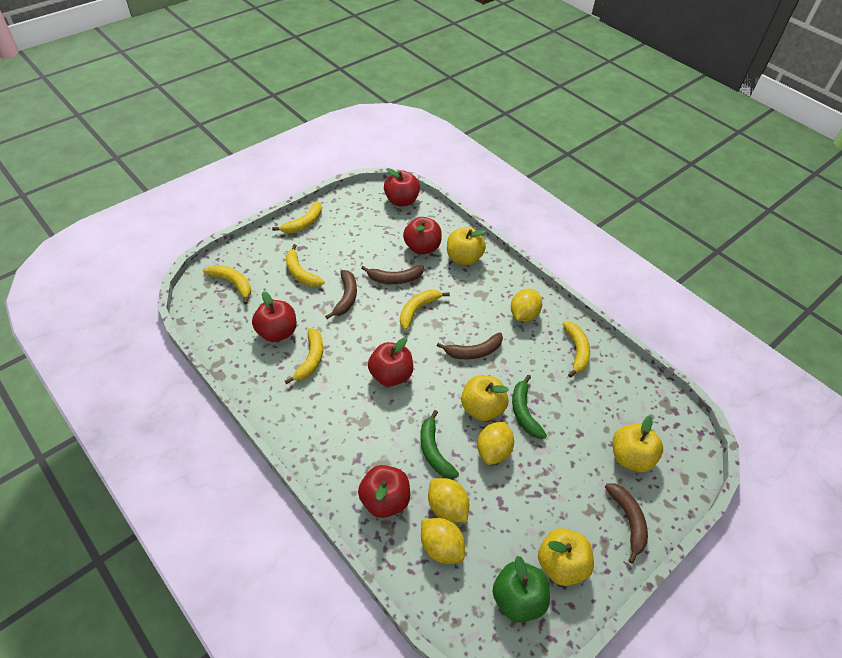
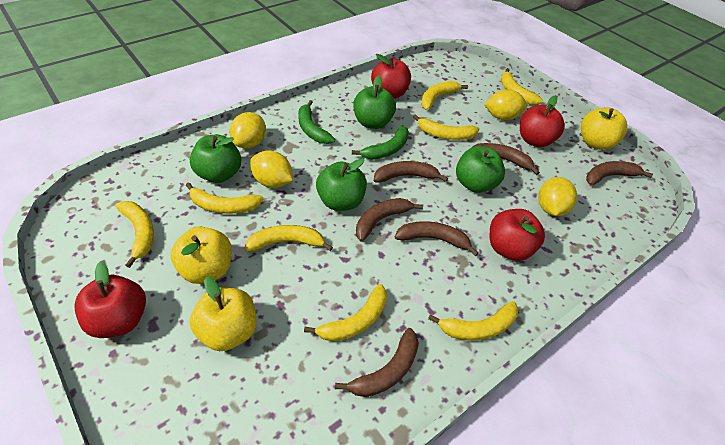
brown banana: [325,270,357,319] [361,265,424,284] [437,332,503,360] [605,484,648,564] = 4 -> [335,328,419,397] [356,198,423,242] [374,161,448,183] [395,221,479,256] [472,143,540,175] [586,161,653,186] = 6
green apple: [493,556,550,623] = 1 -> [190,135,241,183] [316,158,367,211] [353,75,396,129] [456,146,505,193] = 4
red apple: [252,291,296,342] [358,465,410,518] [368,337,413,386] [384,168,420,206] [403,217,442,255] = 5 -> [74,261,146,338] [371,54,411,99] [490,209,545,261] [520,96,565,147] = 4
yellow apple: [447,227,486,265] [461,375,509,421] [538,528,594,586] [613,416,663,472] = 4 -> [171,227,232,284] [190,276,257,351] [581,108,627,150] = 3
yellow banana: [204,265,251,304] [272,201,322,233] [285,328,323,384] [286,244,325,287] [400,290,450,330] [563,322,590,378] = 6 -> [115,201,154,268] [186,182,263,214] [244,225,333,252] [304,284,387,342] [413,114,479,140] [421,81,468,110] [428,301,519,340] [501,68,543,105] = 8

